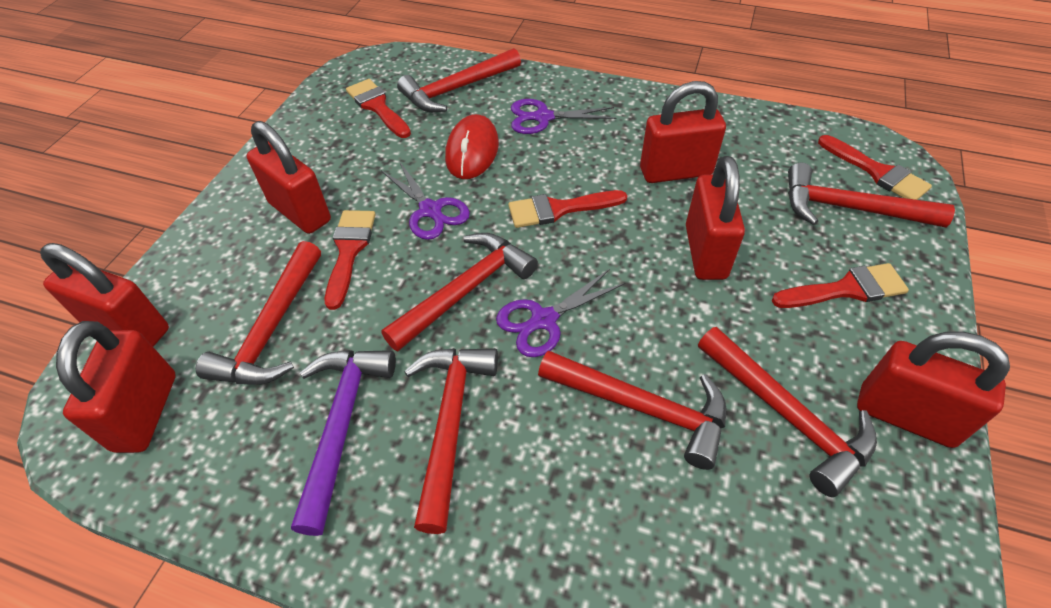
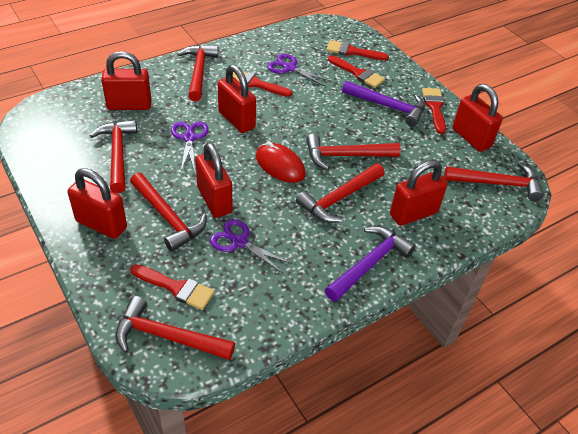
purple hammer: [291,350,396,536] = 1 -> [325,226,416,302] [342,81,425,127] = 2

